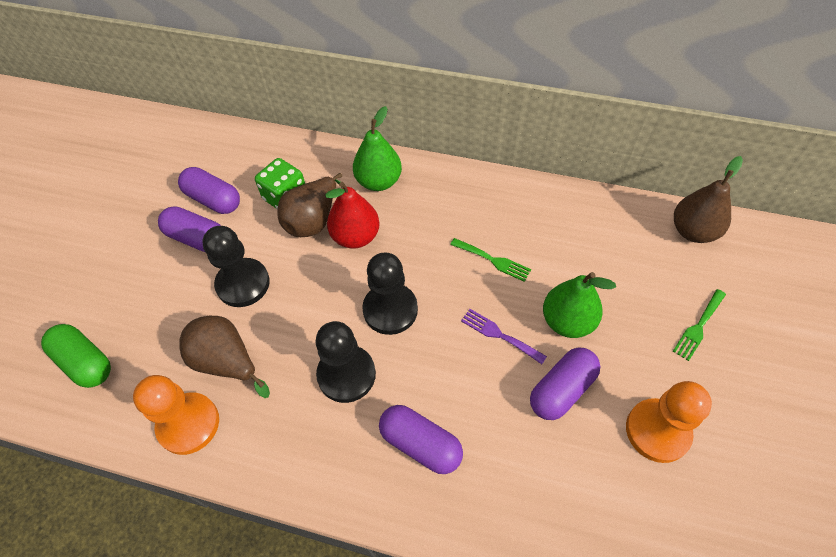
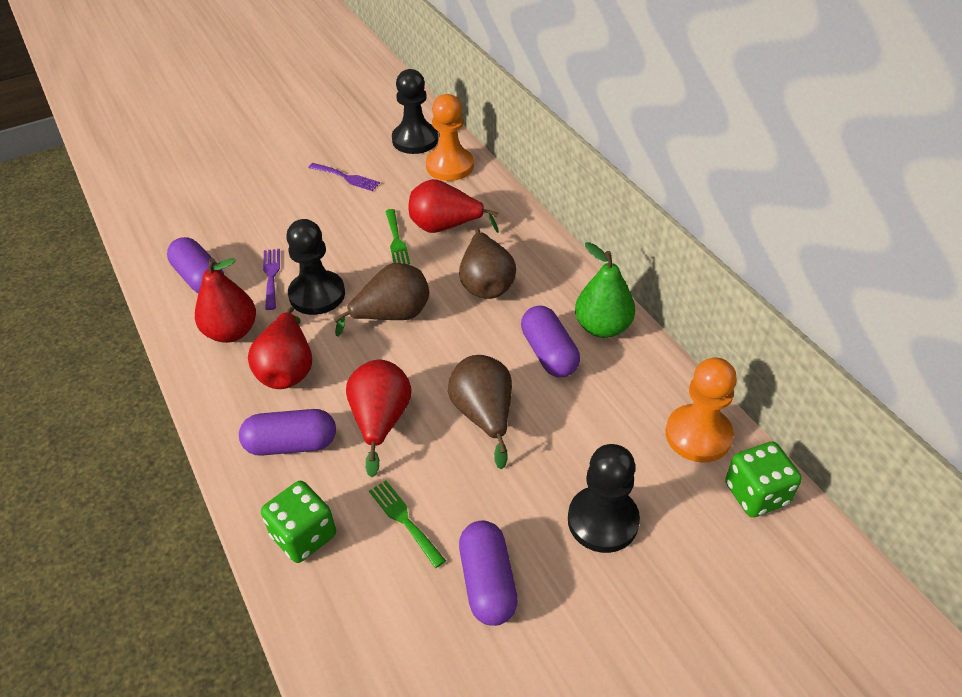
green capsule: [41,324,111,388] = 1 -> none = 0
green dice: [255,158,305,209] = 1 -> [261,481,336,563] [725,442,802,517] = 2
green pear: [353,106,402,191] [543,272,616,338] = 2 -> [575,242,635,338] = 1
purple fork: [461,309,547,364] = 1 -> [263,249,280,310] [309,163,380,191] = 2
red pear: [325,182,380,249] = 1 -> [195,258,256,343] [248,307,312,389] [346,360,412,477] [409,179,499,233] = 4

